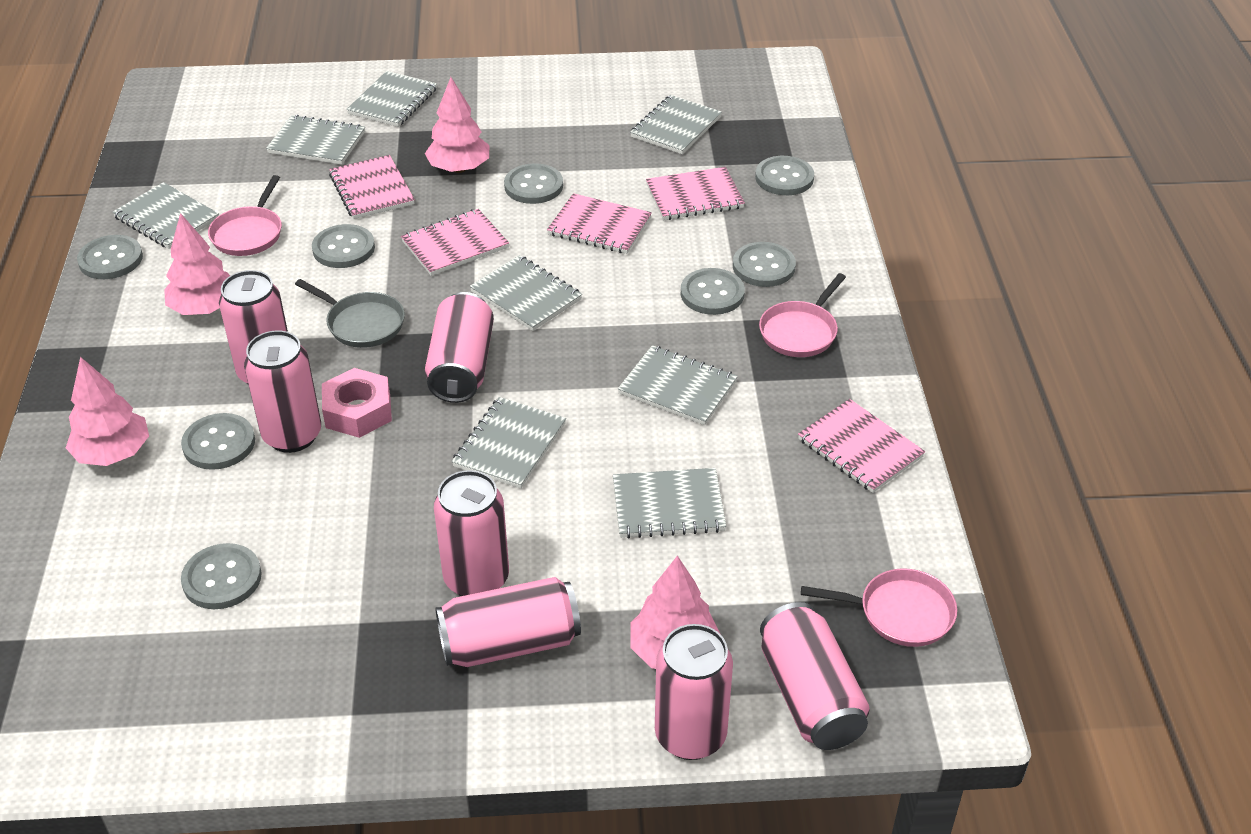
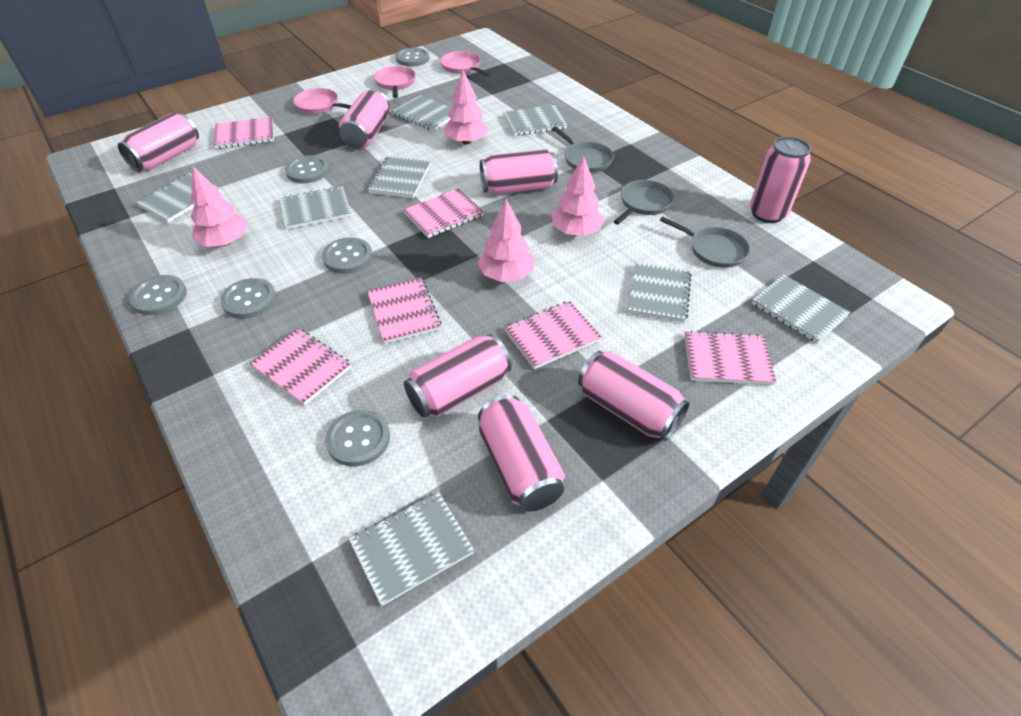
grey button: [77,235,143,279] [181,413,255,470] [181,543,262,609] [312,224,375,268] [504,163,563,204] [681,268,745,315] [733,242,796,287] [755,156,814,195] = 8 -> [129,275,187,315] [220,278,276,319] [285,155,329,184] [322,237,372,274] [325,410,390,467] [396,48,429,67] = 6
grey pan: [295,279,405,348] = 1 -> [552,126,614,173] [614,180,674,225] [660,216,750,268] = 3
pink notebook: [329,155,415,219] [401,209,509,276] [547,193,652,254] [646,167,745,220] [798,399,925,493] = 5 -> [214,117,274,149] [249,328,351,406] [367,277,442,344] [404,188,484,238] [504,301,602,369] [684,331,776,385] = 6
pink nut: [322,368,392,438] = 1 -> none = 0

